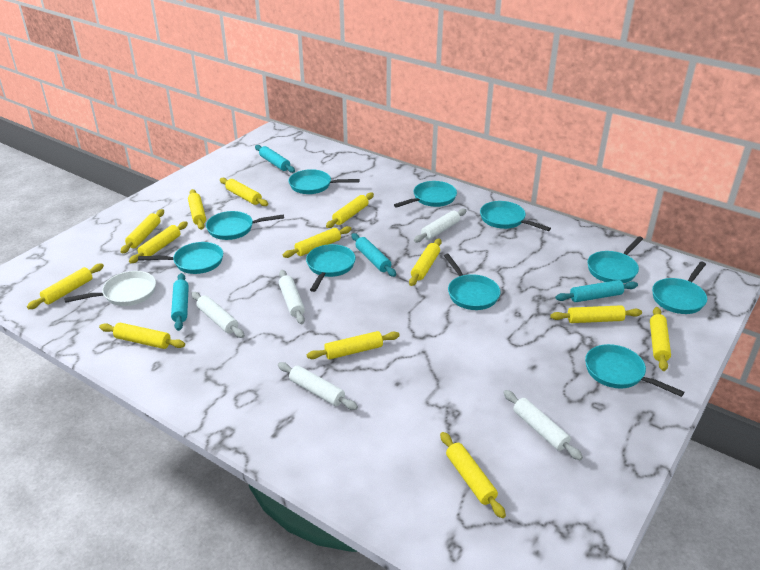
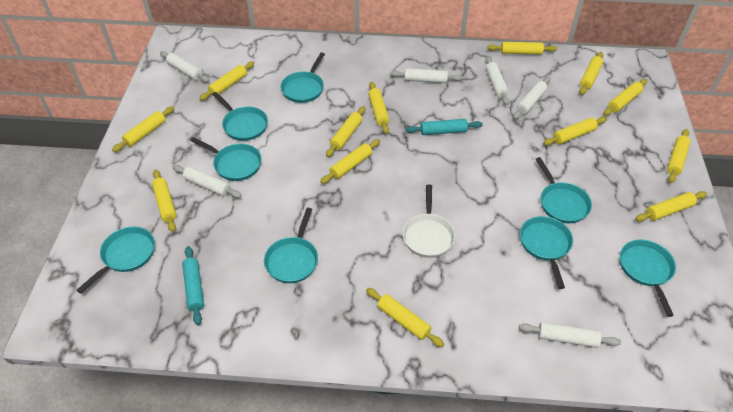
turquoise pan: [138,242,223,274] [206,211,284,240] [289,169,360,194] [306,244,356,292] [394,181,457,208] [444,254,501,310] [480,201,551,231] [585,344,684,397] [587,236,643,283] [652,262,707,314] = 10 -> [76,227,155,294] [190,137,262,181] [212,92,268,141] [264,208,318,283] [281,53,325,103] [520,216,573,289] [536,157,592,223] [620,240,676,317] = 8
turquoise rolling pin: [171,273,189,331] [255,145,295,173] [351,233,396,277] [556,280,638,302] = 4 -> [182,246,204,325] [406,119,483,135] = 2
white rolling pin: [191,292,245,338] [278,362,358,410] [279,270,305,324] [414,209,467,243] [503,390,583,460] = 5 -> [160,51,209,83] [172,165,242,198] [390,68,462,83] [486,56,509,105] [513,77,550,119] [519,322,621,348] = 6

